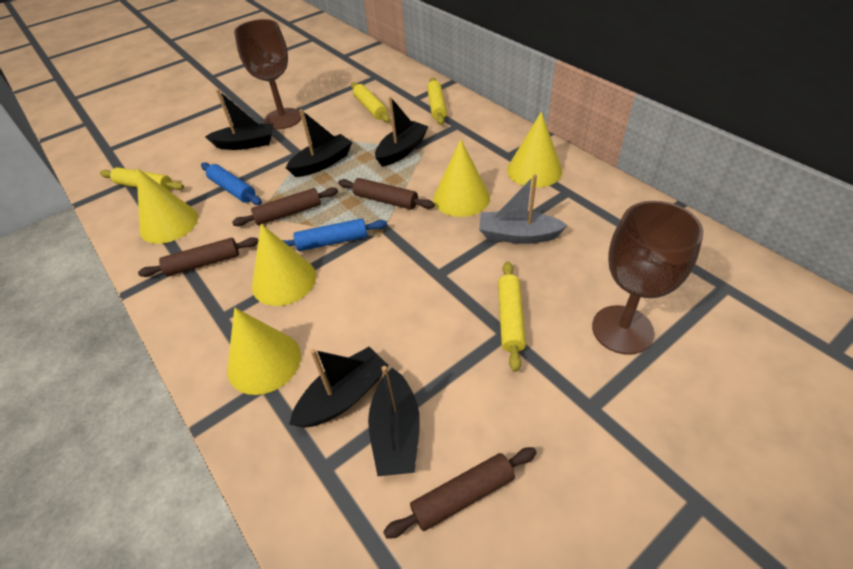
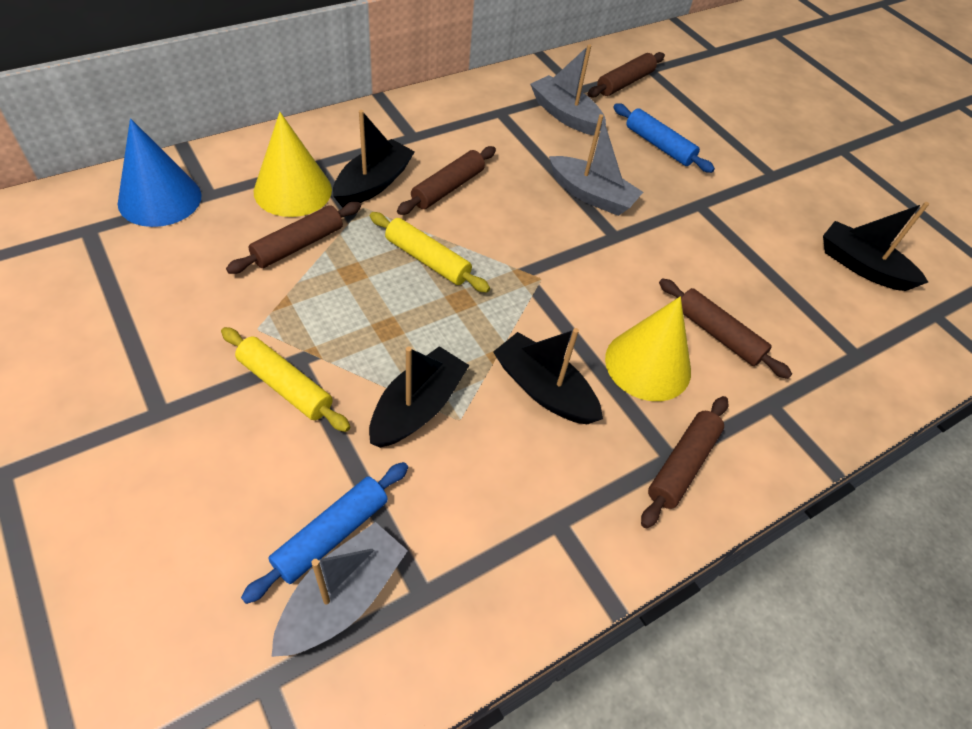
black boat: [205,89,273,150] [286,109,352,177] [289,347,389,428] [368,366,420,476] [375,97,429,167] = 5 -> [333,110,415,207] [369,346,470,448] [493,328,603,424] [823,202,929,291] = 4
blue cone: none = 0 -> [118,118,202,227] = 1
brown goblet: [234,19,301,129] [592,201,704,355] = 2 -> none = 0
brown rolling pin: [138,237,258,277] [232,187,338,226] [338,178,435,210] [383,447,537,539] = 4 -> [226,202,361,274] [397,146,496,215] [588,52,665,98] [641,396,728,528] [659,278,792,379] = 5
grey boat: [479,174,568,244] = 1 -> [272,522,408,657] [530,44,606,135] [549,114,643,216] = 3
yellow cone: [137,168,198,244] [227,308,301,395] [252,224,316,306] [433,139,490,217] [507,112,562,188] = 5 -> [254,112,332,217] [605,296,691,401] = 2
yellow rolling pin: [100,167,184,191] [351,82,390,123] [427,77,447,125] [498,261,526,372] = 4 -> [221,327,350,432] [370,212,490,293] = 2

